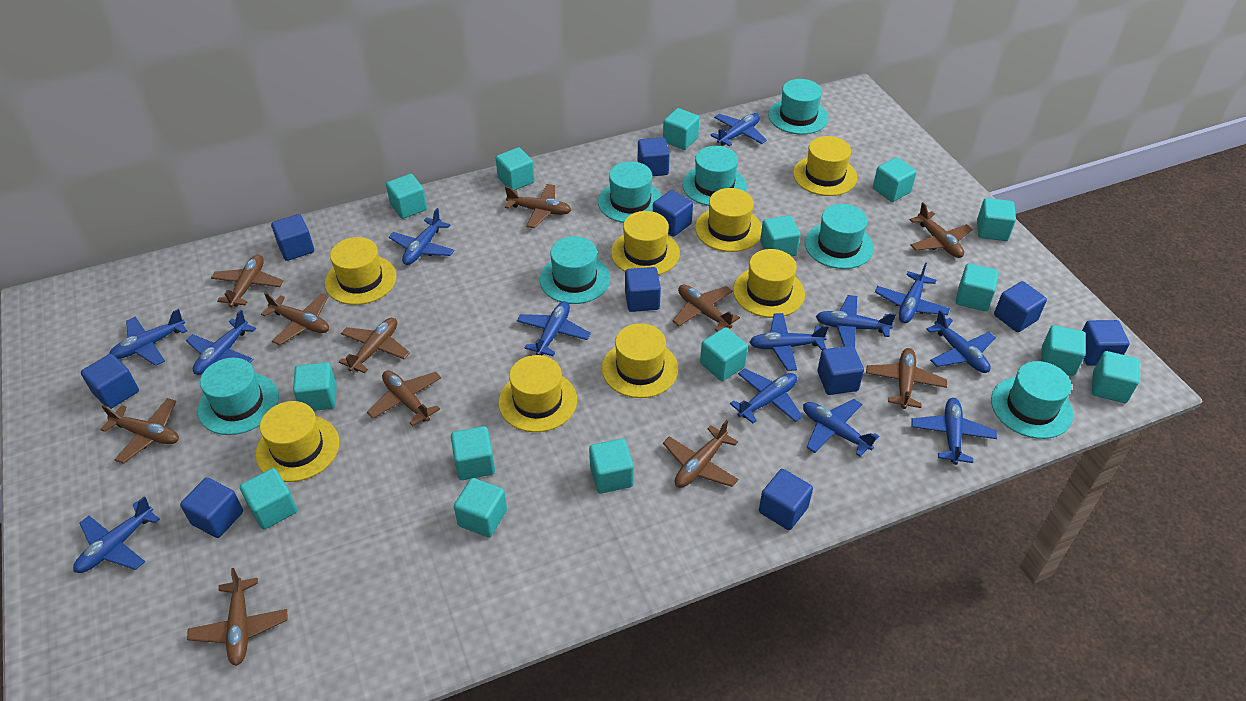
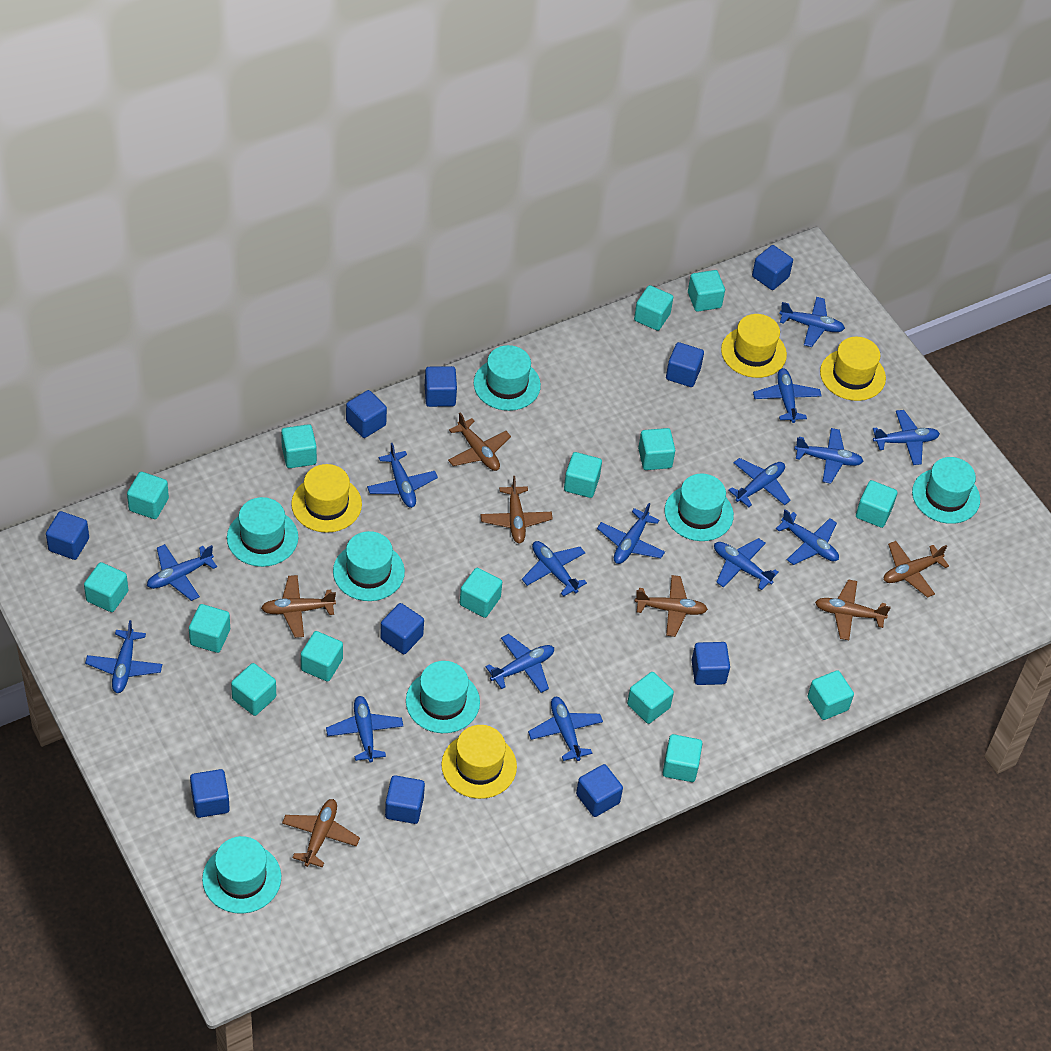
blue plane: [73,496,160,573] [109,309,187,366] [186,310,256,375] [389,208,455,265] [517,301,591,356] [710,113,767,146] [730,369,803,424] [749,313,829,371] [803,399,879,457] [816,295,896,347] [875,262,950,323] [911,398,997,465] [926,310,996,373] = 13 -> [85,620,162,693] [147,544,217,601] [326,696,403,762] [367,443,438,508] [486,634,554,693] [522,541,587,597] [528,697,603,761] [597,503,665,564] [714,538,779,590] [728,458,791,507] [753,368,821,423] [776,509,839,565] [779,297,845,347] [794,428,864,484] [873,410,940,465] = 15
brown plane: [100,398,179,464] [187,568,287,666] [211,255,283,307] [261,292,329,345] [339,318,410,373] [367,370,441,426] [505,184,571,228] [663,420,738,488] [672,285,740,332] [866,348,947,409] [910,202,972,258] = 11 -> [261,575,336,638] [282,799,360,868] [448,413,511,471] [481,476,553,544] [635,575,708,637] [815,579,891,640] [884,541,949,598] = 7
yellow hat: [256,401,339,482] [325,237,397,305] [498,355,577,432] [602,323,679,398] [611,211,680,275] [695,188,762,252] [733,249,805,318] [793,136,857,196] = 8 -> [291,464,362,533] [441,725,517,799] [721,314,787,378] [820,337,886,401] = 4

